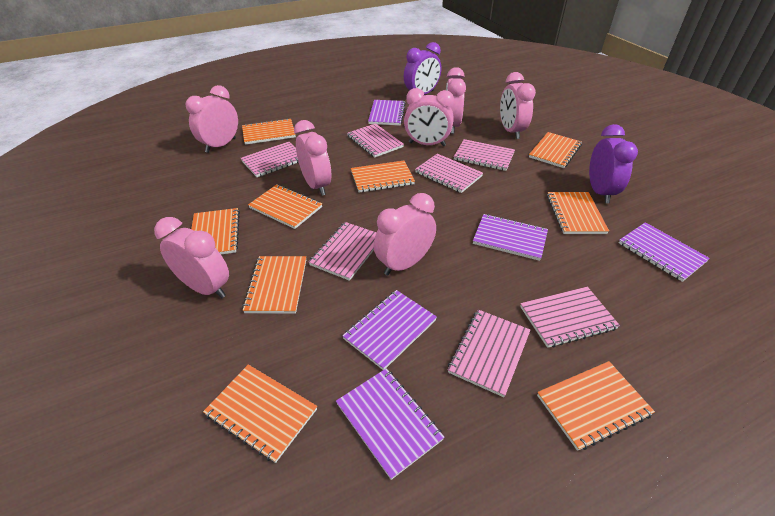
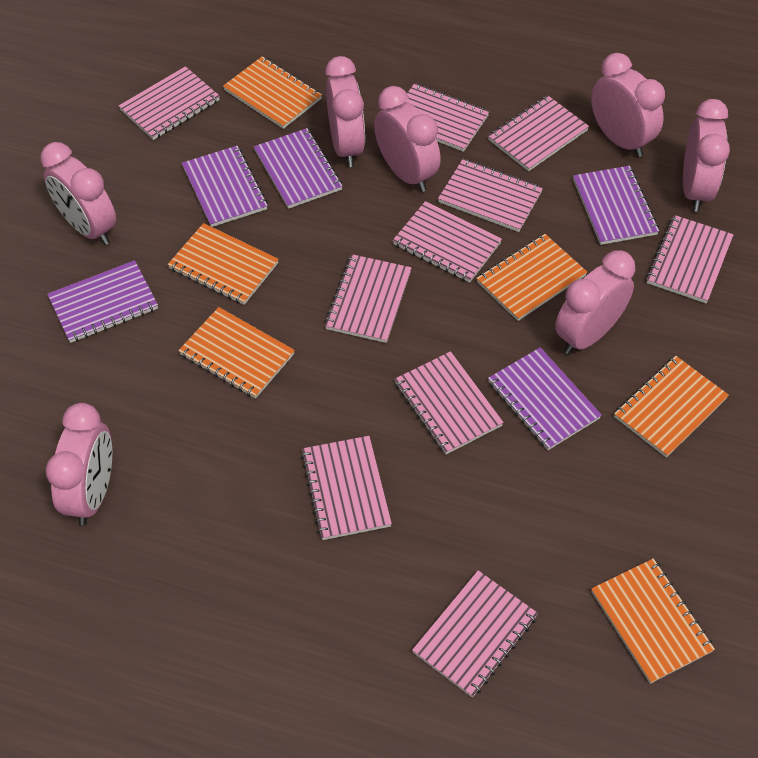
orange notebook: [191,208,240,254] [203,364,317,463] [242,118,296,145] [242,256,306,314] [248,184,322,229] [351,161,415,193] [529,132,582,168] [537,361,655,451] [547,192,609,234] = 9 -> [168,223,279,305] [178,307,295,399] [223,56,322,129] [476,234,587,321] [591,558,715,684] [614,356,729,458] = 6
pink notebook: [241,142,298,177] [309,222,376,281] [347,123,404,157] [415,154,483,193] [448,310,530,397] [454,139,515,171] [520,287,620,348] = 7 -> [119,66,220,140] [301,436,392,540] [324,254,412,343] [392,201,502,283] [394,351,504,454] [406,83,489,152] [412,570,538,698] [438,159,543,232] [488,95,589,171] [646,215,734,303] = 10
purple clock: [404,42,442,95] [589,124,638,203] = 2 -> none = 0

